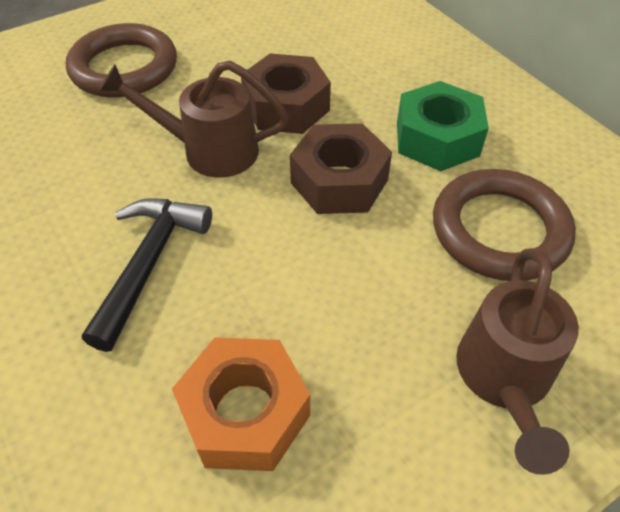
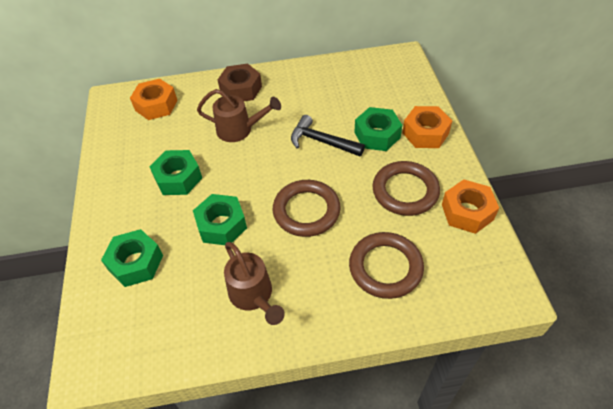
brown nut: [241,53,331,134] [290,123,392,214] = 2 -> [217,64,262,101] = 1
brown ring: [66,23,177,98] [433,169,576,281] = 2 -> [273,180,341,237] [349,232,424,299] [372,161,440,216] = 3
green nut: [397,81,489,171] = 1 -> [101,229,163,287] [149,150,202,195] [193,194,247,245] [354,107,402,151] = 4
orange nut: [172,337,310,471] = 1 -> [130,79,177,120] [402,106,452,148] [442,180,499,234] = 3

